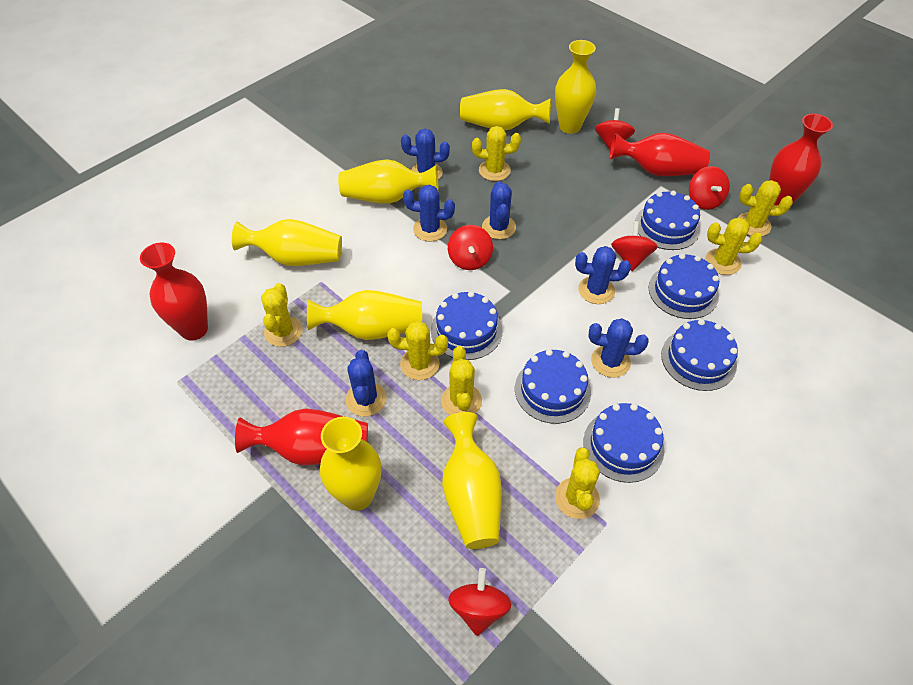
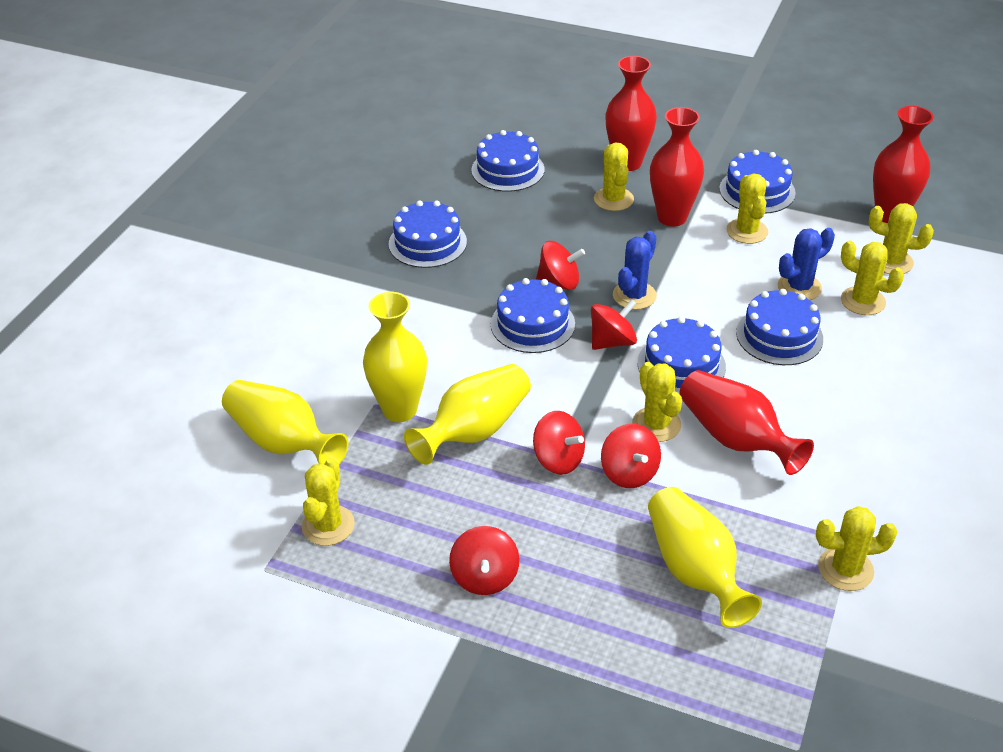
blue cactus: [345,350,386,417] [401,129,450,180] [403,185,455,241] [482,181,516,239] [575,246,631,304] [588,318,649,378] = 6 -> [613,231,657,310] [778,228,835,300] = 2
yellow vase: [232,219,342,266] [307,290,422,340] [320,417,381,511] [338,159,438,204] [442,412,502,549] [460,89,551,131] [555,40,596,134] = 7 -> [222,380,348,464] [363,292,427,422] [404,364,531,465] [648,487,762,628] = 4

